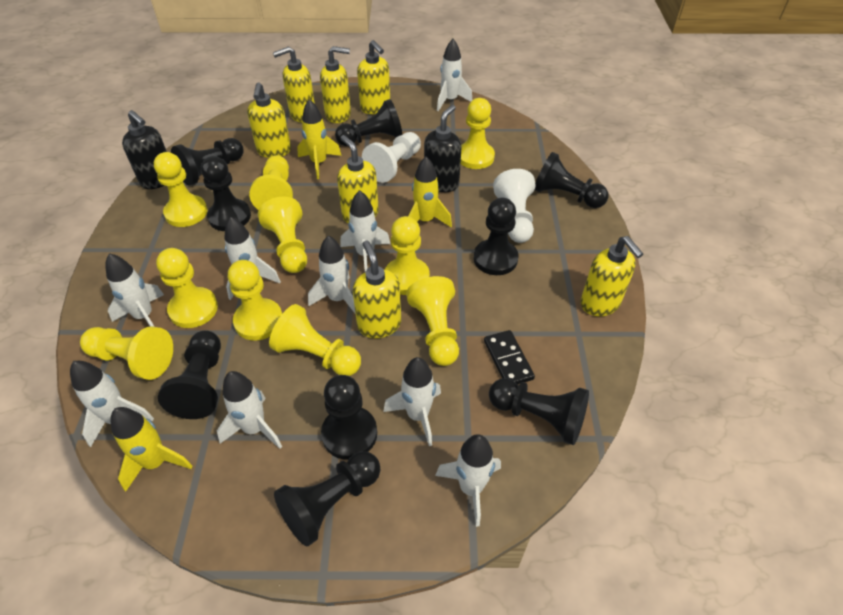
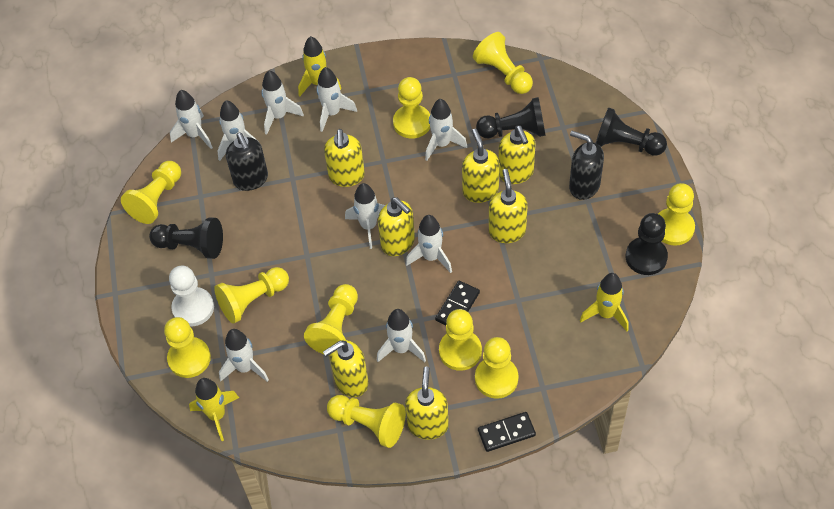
black domino: [484,330,535,384] = 1 -> [435,281,480,325] [478,412,536,452] = 2
black pawn: [158,330,221,419] [171,138,243,186] [201,156,251,231] [274,451,380,546] [321,375,377,460] [335,99,402,146] [474,198,518,275] [489,379,589,445] [535,152,609,208] = 9 -> [149,218,223,259] [476,97,546,138] [596,107,667,156] [626,213,668,275] = 4
white pawn: [362,132,421,183] [493,169,536,243] = 2 -> [169,266,214,326] = 1

